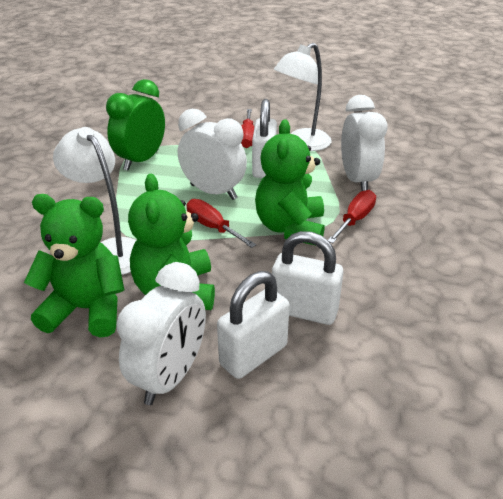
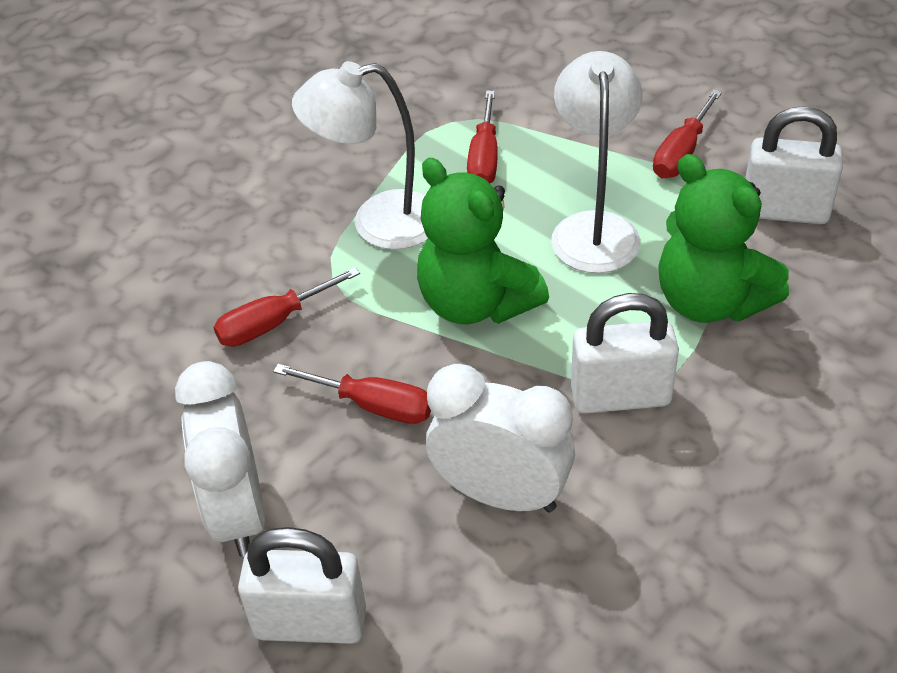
green clock: [106,79,165,171] = 1 -> none = 0
green teddy bear: [24,194,124,338] [128,174,215,310] [255,119,325,245] = 3 -> [417,158,549,324] [658,154,789,323] = 2
red screwdriver: [187,199,256,248] [241,109,254,148] [328,190,376,243] = 3 -> [214,267,360,347] [273,364,431,424] [467,91,498,183] [653,90,722,178] = 4
white clock: [116,262,206,405] [178,109,247,200] [341,95,387,191] = 3 -> [175,361,265,557] [426,364,575,512] = 2

